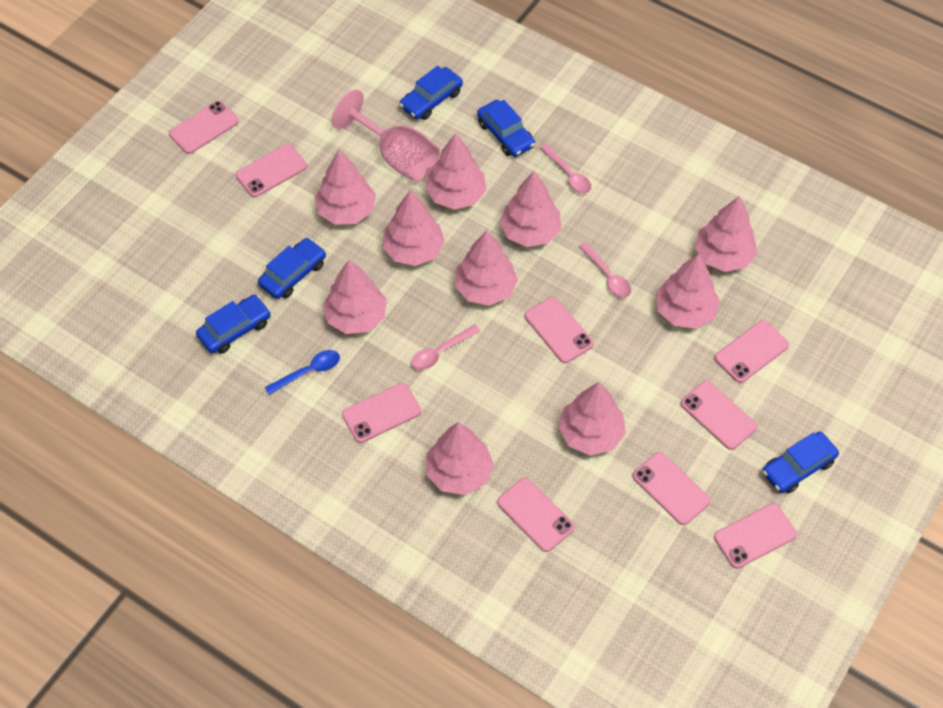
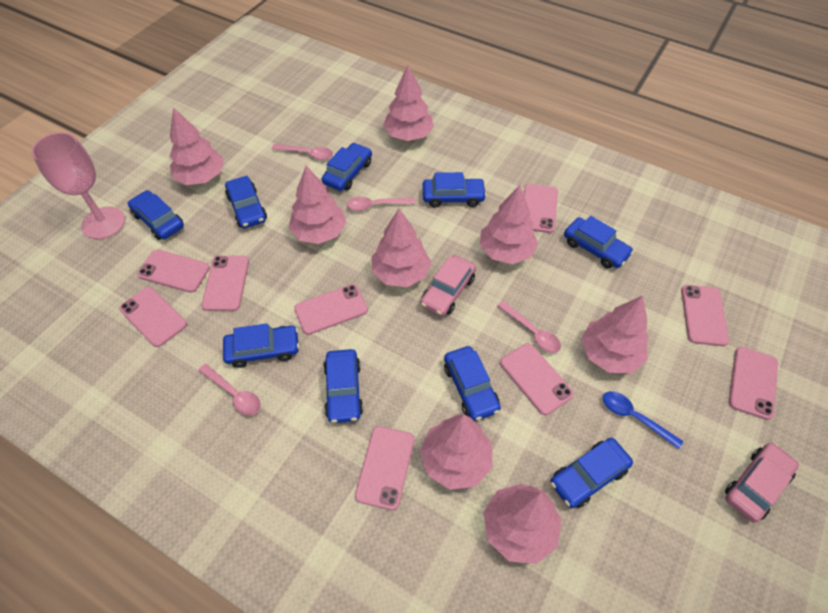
blue car: [196,295,271,354] [258,238,326,299] [399,66,463,120] [477,100,535,157] [762,431,839,493] = 5 -> [128,190,184,240] [223,323,299,368] [225,176,267,229] [322,143,372,191] [323,349,363,423] [423,172,487,208] [444,346,501,421] [550,438,633,508] [564,216,634,269] = 9
pink car: none = 0 -> [420,255,476,316] [725,443,799,523] = 2
pink spoon: [411,324,480,370] [540,144,591,194] [579,242,631,298] = 3 -> [198,364,261,415] [272,144,333,160] [347,197,415,211] [497,301,561,353] = 4
pink tree: [315,150,376,225] [323,260,387,334] [382,190,445,266] [426,133,486,210] [426,422,494,495] [455,230,518,306] [500,172,561,247] [558,382,626,456] [656,254,720,329] [695,196,757,272] = 10 -> [170,107,224,185] [289,166,346,244] [372,209,431,287] [383,65,434,141] [420,414,492,490] [480,185,538,264] [483,484,562,564] [581,296,649,373] = 8

